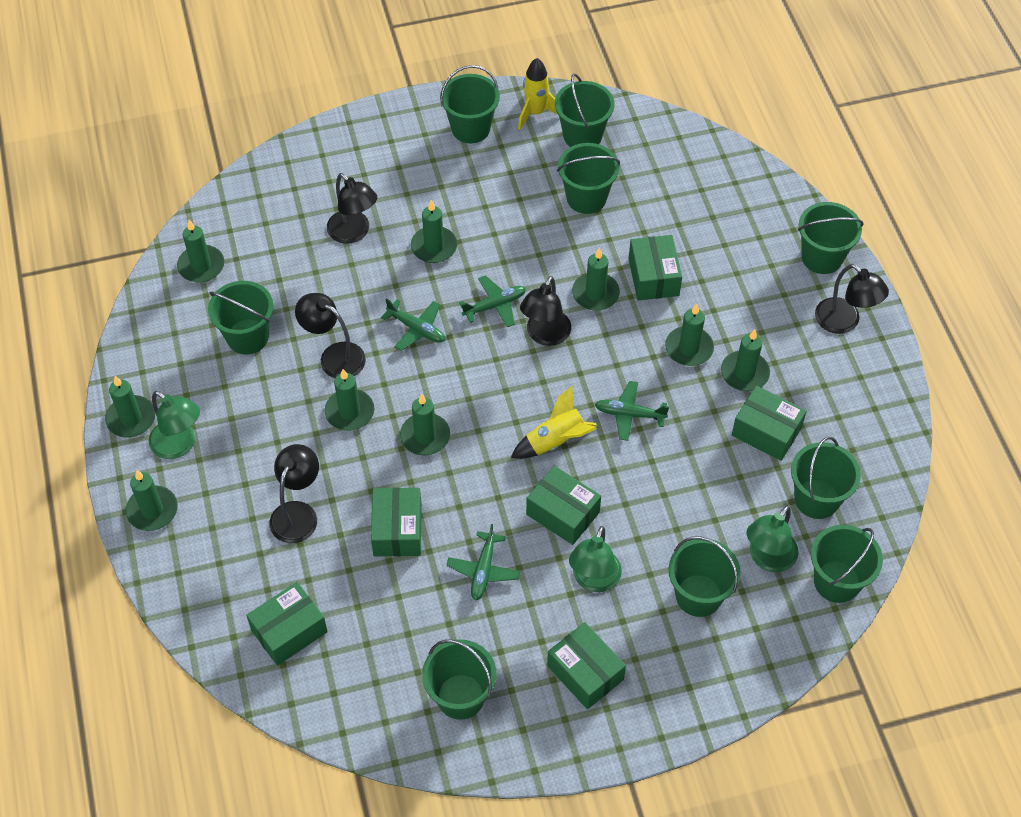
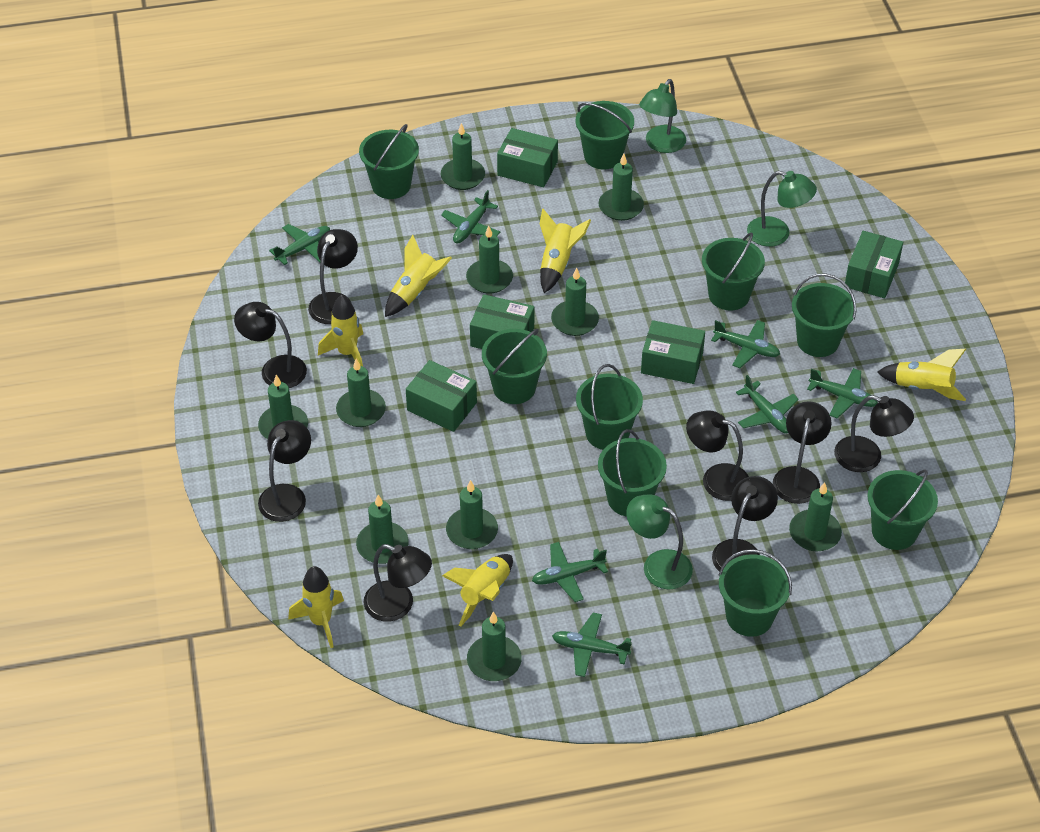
black lamp: [269,444,319,543] [295,293,366,378] [327,173,377,244] [520,276,571,346] [815,264,889,334] = 5 -> [234,302,307,388] [258,420,311,522] [308,229,358,324] [364,544,432,622] [686,410,749,501] [712,476,778,572] [773,401,831,504] [834,395,914,472] = 8
green box: [246,582,328,666] [371,488,422,556] [526,465,601,545] [547,622,626,709] [629,235,682,300] [732,386,807,461] = 6 -> [406,360,477,432] [470,294,535,349] [497,128,558,187] [641,320,705,384] [844,231,903,298] = 5
green candle: [105,376,156,438] [126,470,178,531] [177,220,224,283] [324,369,374,431] [400,394,450,455] [411,200,457,263] [572,248,620,311] [665,304,714,366] [721,329,770,391] = 9 -> [258,375,308,439] [336,359,386,427] [356,495,409,564] [441,123,485,190] [446,480,498,549] [466,226,513,293] [467,612,522,681] [551,268,599,336] [599,154,644,221] [789,482,842,551] = 10
green plane: [381,298,445,351] [446,524,520,601] [459,275,526,327] [595,381,669,441] = 4 -> [269,224,330,265] [441,190,500,244] [532,542,608,602] [552,613,632,677] [711,320,780,368] [736,375,799,434] [807,368,878,418] = 7
yellow rocket: [511,386,597,459] [518,58,558,129] = 2 -> [288,566,344,648] [318,295,363,366] [385,235,452,317] [442,554,513,627] [540,209,591,293] [877,349,966,401] = 6

